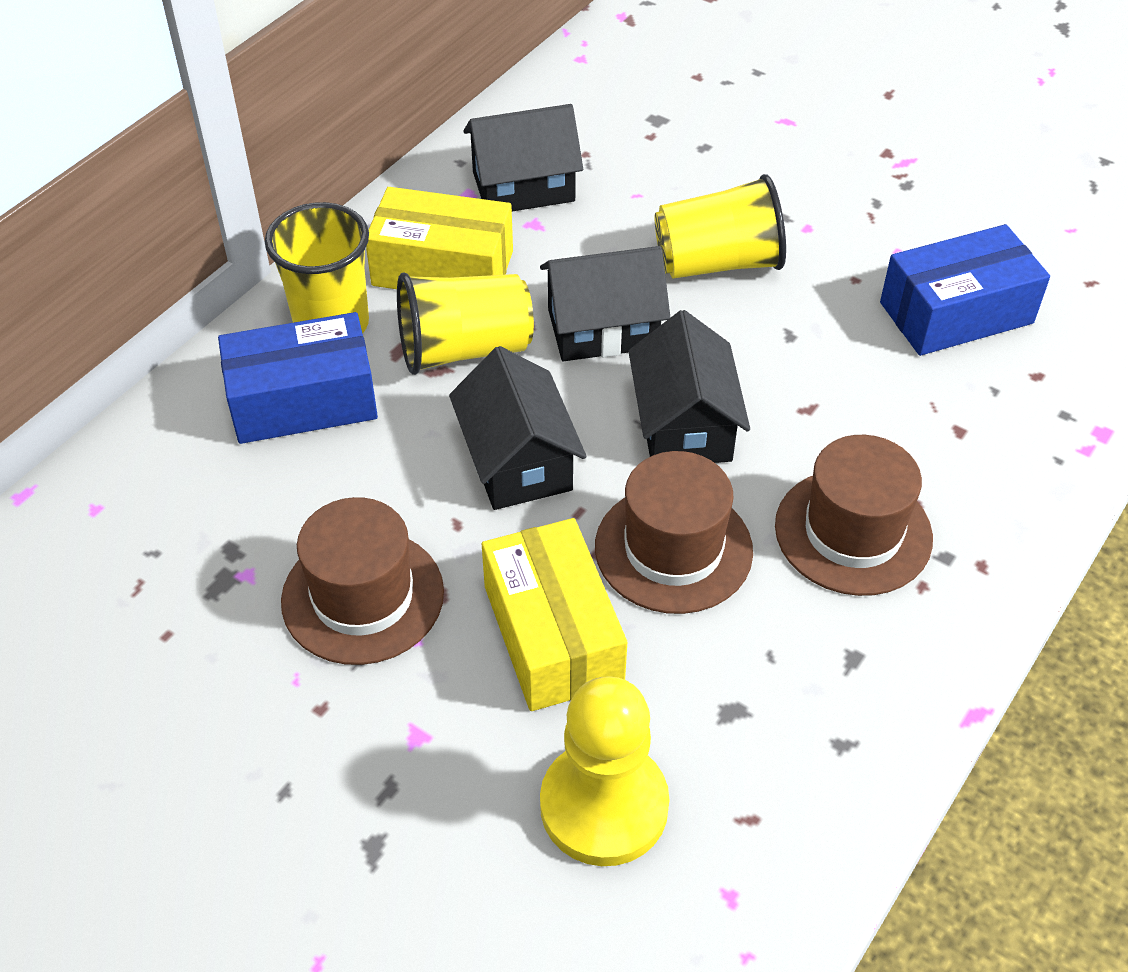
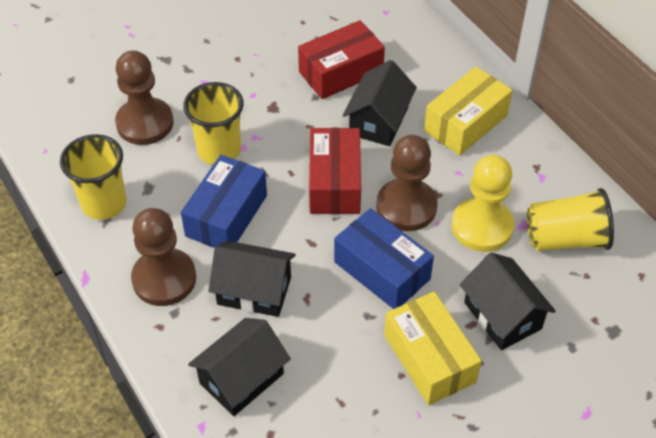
brown hat: [281,497,444,665] [595,451,753,614] [775,435,933,596] = 3 -> none = 0
brown pawn: none = 0 -> [115,50,173,145] [131,208,196,306] [376,135,438,231] = 3
red box: none = 0 -> [298,20,385,99] [309,128,361,214] = 2

